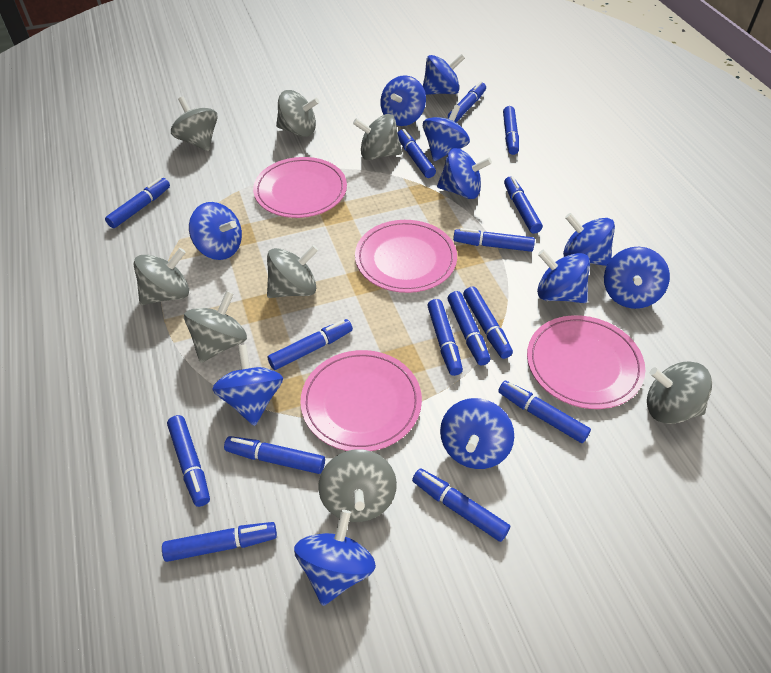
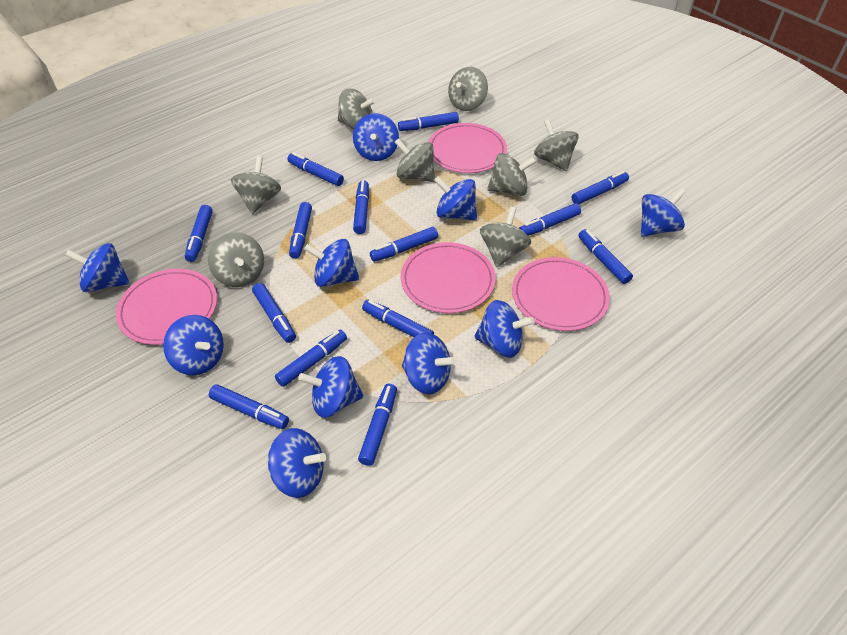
blue marker: [105,178,170,228] [162,522,277,562] [167,415,210,507] [224,436,325,474] [268,319,353,370] [398,129,436,178] [412,469,510,542] [427,299,463,376] [447,291,490,365] [448,81,486,122] [453,228,535,252] [463,286,513,359] [498,381,591,443] [503,106,519,155] [504,176,543,234] = 15 -> [185,205,213,262] [209,384,289,429] [252,283,296,343] [275,329,347,387] [287,152,344,186] [289,202,312,259] [353,180,369,234] [358,384,397,466] [362,300,434,337] [370,227,438,262] [398,112,459,131] [519,203,581,236] [572,171,629,205] [578,229,633,284] = 14
blue spinning top: [189,202,242,260] [212,344,283,426] [294,510,376,606] [380,75,426,126] [423,54,465,95] [423,105,470,161] [437,148,492,199] [440,398,514,469] [537,249,590,303] [563,213,615,266] [604,247,670,309] = 11 -> [65,243,130,292] [163,315,224,375] [268,428,326,498] [298,356,364,418] [304,239,359,287] [353,113,399,161] [402,333,456,394] [434,176,477,220] [474,300,534,358] [641,188,686,237] = 10

